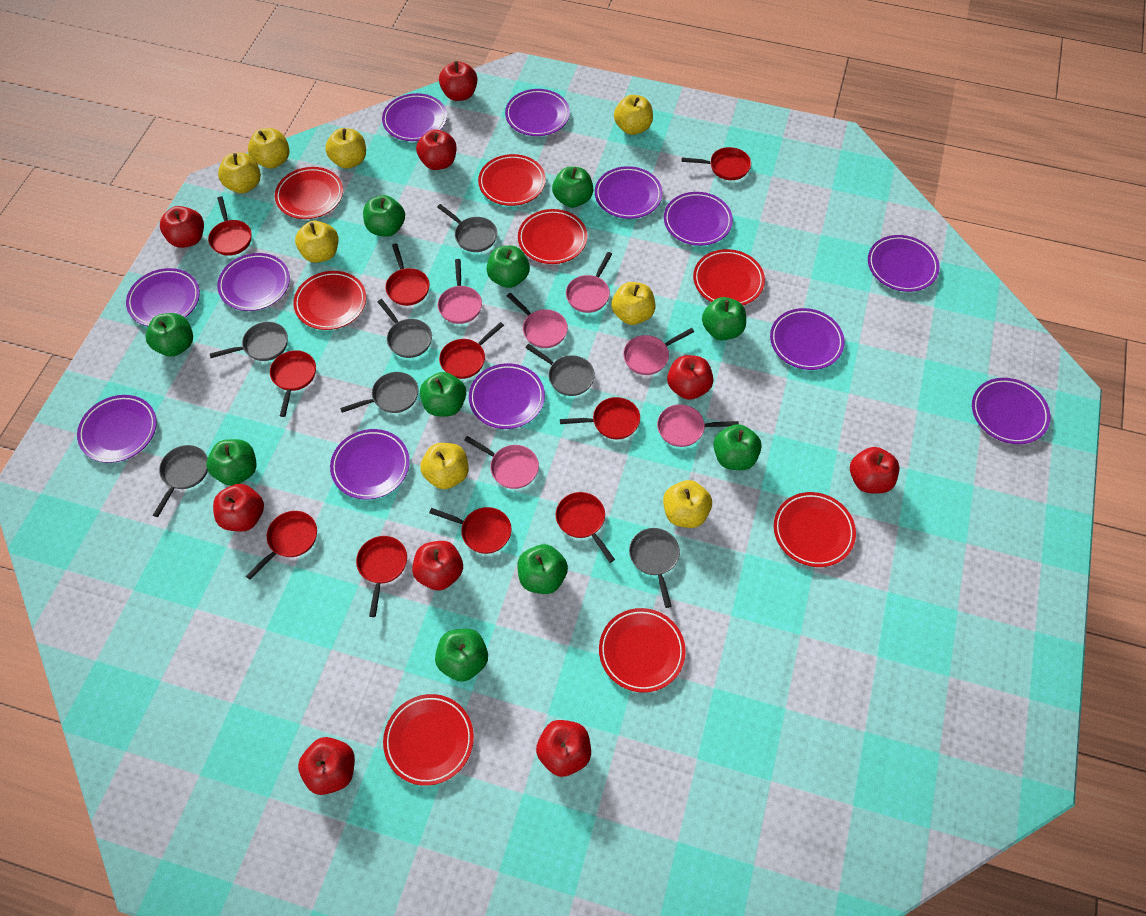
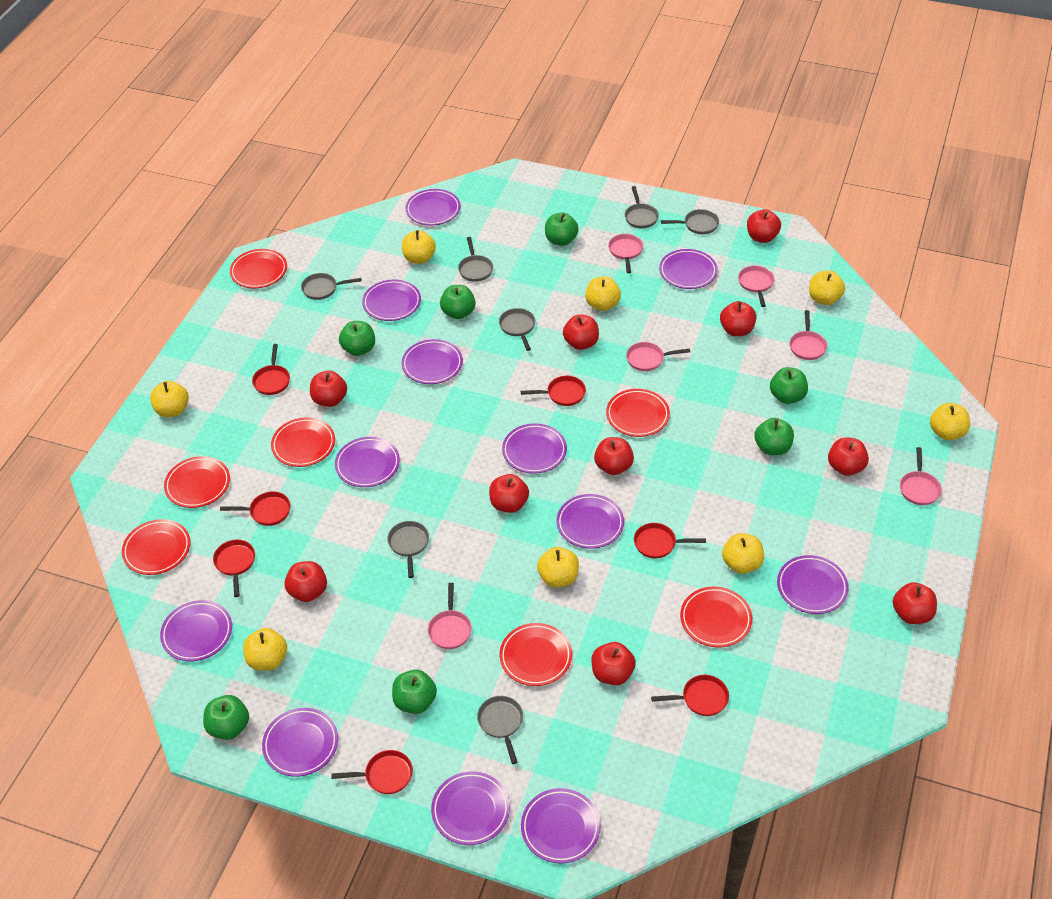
green apple: [146,313,193,357] [207,439,257,486] [363,195,405,237] [420,372,466,417] [435,629,488,682] [487,245,530,288] [517,544,568,594] [552,167,593,208] [702,297,746,341] [713,424,762,470] = 10 -> [203,695,249,740] [339,321,375,356] [392,670,437,714] [440,285,476,319] [545,212,579,246] [754,418,794,455] [770,367,808,404] = 7
red apple: [160,206,204,248] [213,484,264,532] [298,737,355,795] [412,541,463,590] [416,129,457,170] [439,61,478,101] [536,720,591,777] [667,355,713,400] [850,447,900,494] = 9 -> [284,561,327,602] [310,370,347,407] [489,474,529,513] [563,314,599,350] [591,642,636,685] [594,437,634,475] [720,301,756,336] [747,209,781,243] [828,437,869,476] [893,582,937,624] = 10
red pan: [208,196,252,256] [246,511,317,580] [270,350,316,417] [356,536,407,617] [385,243,430,306] [429,507,512,554] [439,322,504,379] [556,492,615,563] [560,397,640,439] [682,147,751,180] = 10 -> [213,540,255,597] [220,491,291,526] [252,344,290,395] [331,750,413,794] [521,376,586,406] [634,523,706,558] [651,675,729,716] = 7
red plate: [275,167,343,219] [293,271,366,330] [383,694,474,786] [478,154,546,206] [518,209,587,264] [599,608,686,693] [693,249,765,305] [774,492,856,567] = 8 -> [122,519,190,575] [164,456,230,508] [230,249,287,288] [271,417,335,467] [499,623,572,686] [606,389,670,437] [680,587,752,647] = 7

